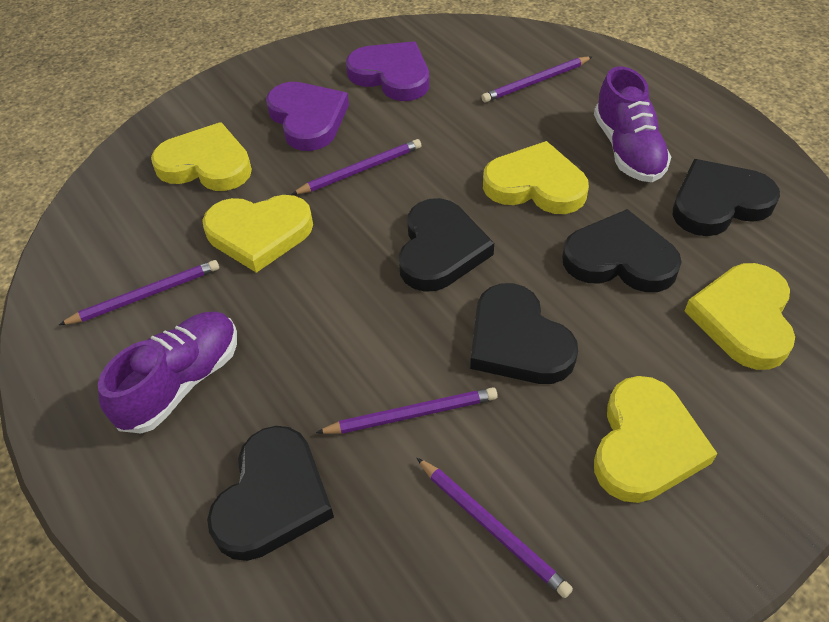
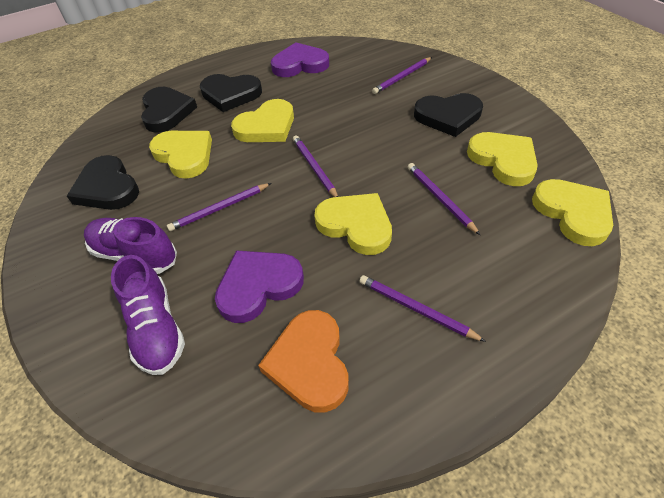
black heart: [207,426,334,561] [399,198,494,292] [470,283,578,384] [562,209,682,292] [673,159,780,236] = 5 -> [67,155,139,210] [141,87,197,133] [200,74,262,112] [414,93,483,137] = 4
orange heart: none = 0 -> [258,310,349,413] = 1

